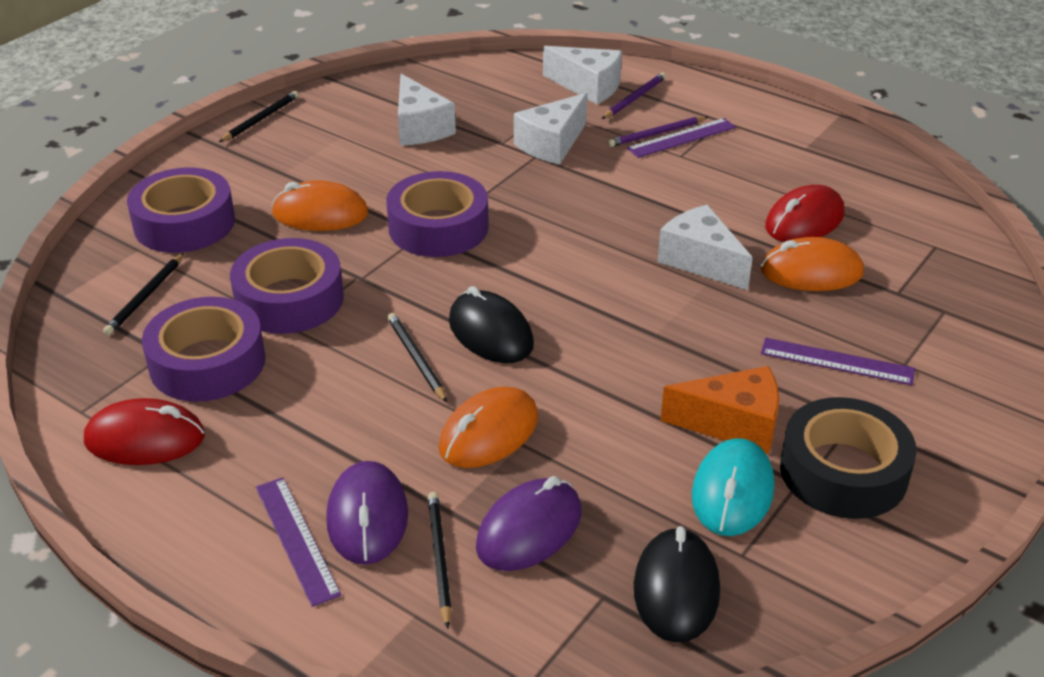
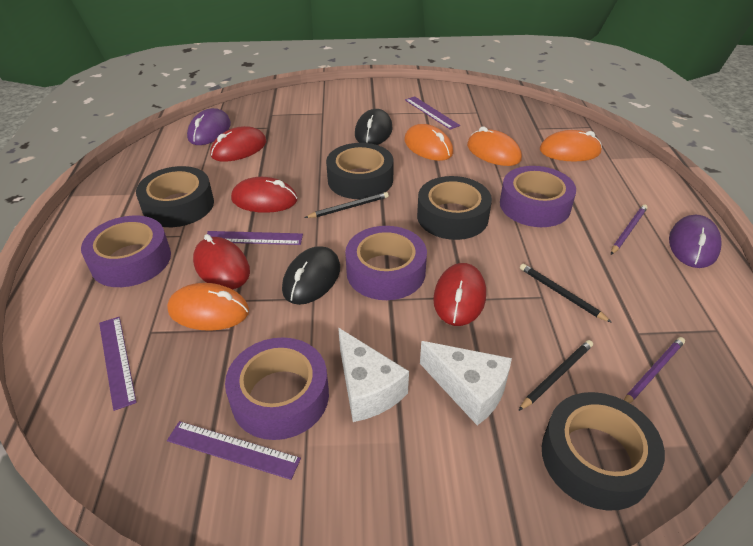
black pencil: [103,253,184,335] [219,91,299,142] [387,313,447,403] [428,492,452,629] = 4 -> [304,192,389,218] [518,340,593,411] [520,264,612,323] = 3
black tape: [780,397,917,519] = 1 -> [136,166,214,227] [326,143,394,199] [417,176,492,240] [542,392,665,511] = 4
orange cheese: [661,366,779,454] = 1 -> none = 0
orange mouse: [272,180,368,231] [439,387,538,468] [761,237,864,291] = 3 -> [167,283,249,331] [404,124,453,161] [467,126,522,166] [540,130,602,161] = 4
purple ruler: [256,477,341,607] [627,118,736,158] [761,338,915,385] = 3 -> [99,317,137,411] [167,421,301,480] [207,231,303,245] [405,96,460,130] = 4
red mouse: [84,398,205,465] [765,185,844,242] = 2 -> [193,234,250,289] [210,126,266,162] [231,177,297,213] [433,263,486,326] = 4
turquoise mouse: [692,438,774,536] = 1 -> none = 0
white cheese: [398,74,456,146] [514,93,587,165] [543,46,622,104] [658,205,753,290] = 4 -> [338,328,409,422] [420,341,512,425] = 2

